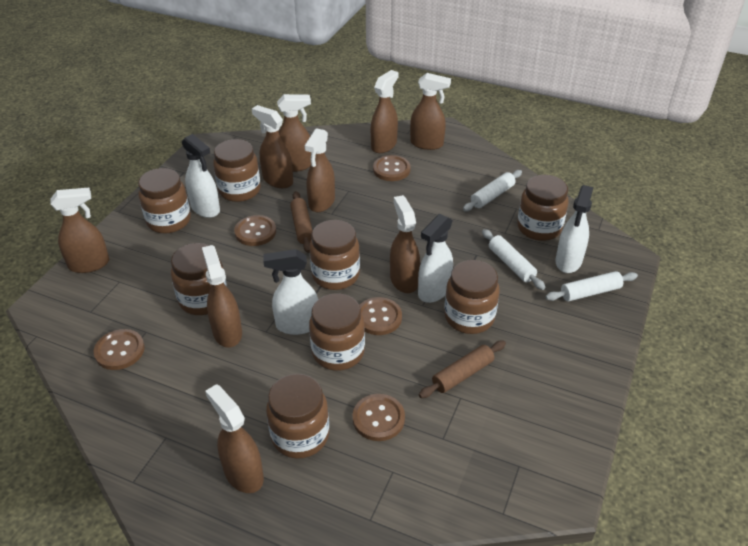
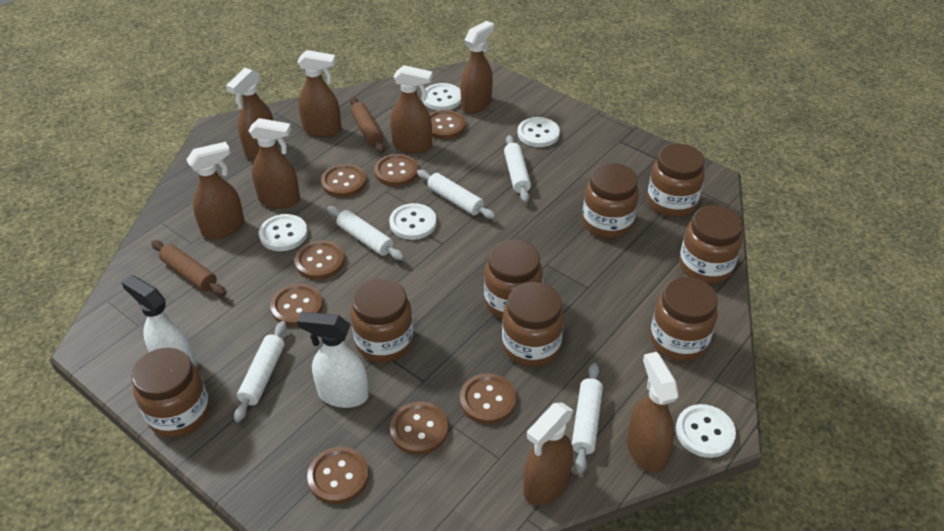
brown button: [94,329,145,370] [234,215,276,246] [352,394,405,441] [359,297,402,335] [373,155,411,181] = 5 -> [270,284,323,326] [295,240,345,280] [307,447,369,504] [321,164,366,197] [374,154,419,186] [390,402,448,455] [429,110,466,139] [460,373,516,424] = 8
brown spray bottle: [50,188,109,273] [202,245,242,348] [205,384,264,493] [252,105,293,188] [277,94,311,172] [304,128,335,212] [371,70,399,153] [390,195,420,293] [410,73,451,150] = 9 -> [186,142,245,239] [226,68,277,159] [249,118,300,209] [297,50,341,137] [390,65,433,153] [461,21,494,114] [523,402,574,505] [627,352,679,473] = 8
white button: none = 0 -> [259,214,308,251] [389,203,437,240] [423,83,461,110] [517,117,560,147] [676,404,736,458] = 5
white rolling pin: [463,170,522,211] [482,229,545,290] [545,271,638,302] = 3 -> [234,321,286,422] [327,206,404,260] [417,170,496,219] [504,135,531,202] [572,363,603,474] = 5
white spray bottle: [182,134,220,218] [263,249,318,335] [418,214,453,303] [555,185,593,273] = 4 -> [121,275,197,367] [297,312,369,408] = 2

